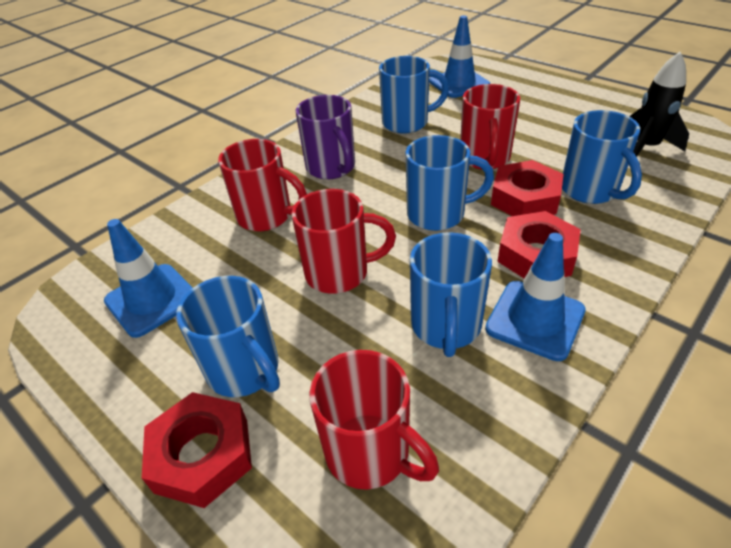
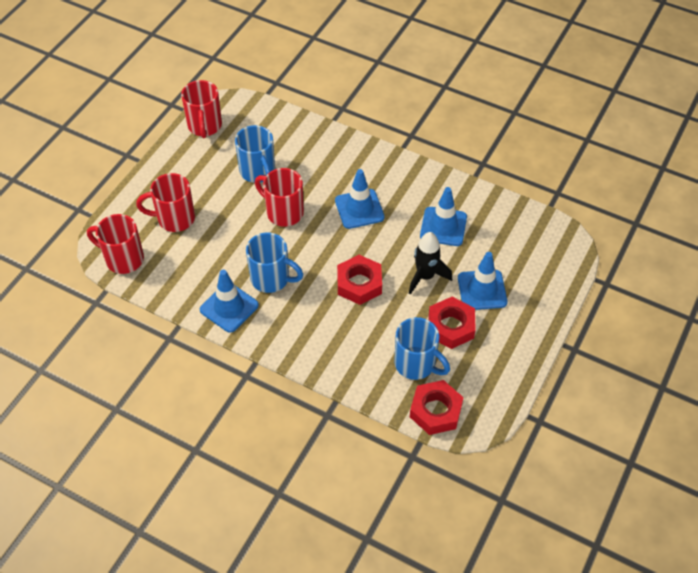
blue mug: [176,276,280,397] [379,56,449,134] [406,135,494,231] [410,232,492,357] [562,110,642,204] = 5 -> [235,125,275,183] [246,232,303,293] [394,317,450,380] = 3
blue traffic cone: [104,219,193,338] [429,15,490,98] [485,233,586,361] = 3 -> [200,270,259,333] [335,169,385,229] [420,187,467,246] [458,252,508,310] = 4
purple mug: [296,95,355,179] = 1 -> none = 0

